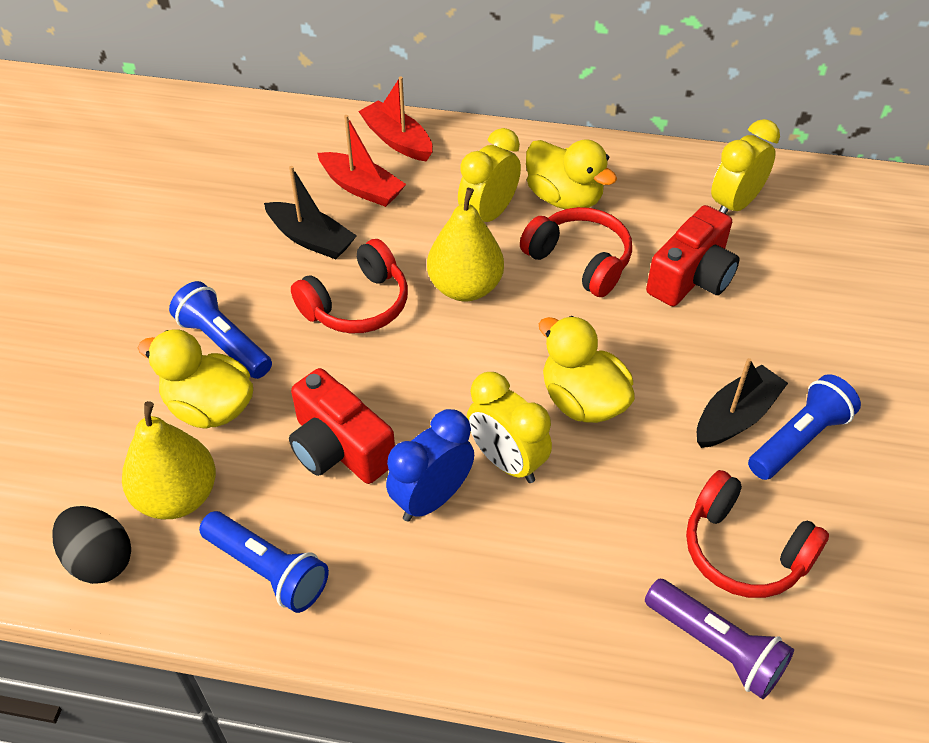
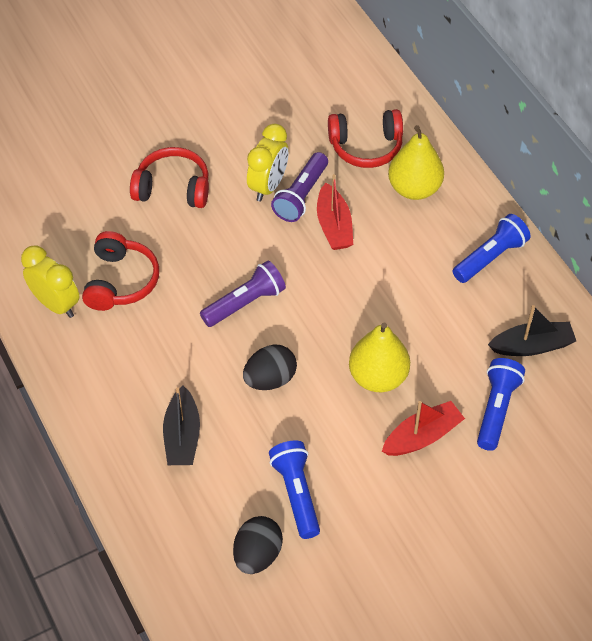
black egg: [52,506,131,584] = 1 -> [233,516,283,574] [243,344,297,390] = 2
blue clock: [386,409,474,522] = 1 -> none = 0
purple flashlight: [645,579,794,699] = 1 -> [200,261,286,327] [271,152,328,222] = 2
red camera: [289,368,395,484] [646,205,739,306] = 2 -> none = 0
yellow clock: [458,128,521,222] [467,372,552,483] [711,119,780,214] = 3 -> [21,246,80,318] [247,124,289,202] = 2
yellow duck: [138,329,253,429] [526,140,617,209] [539,316,635,423] = 3 -> none = 0

